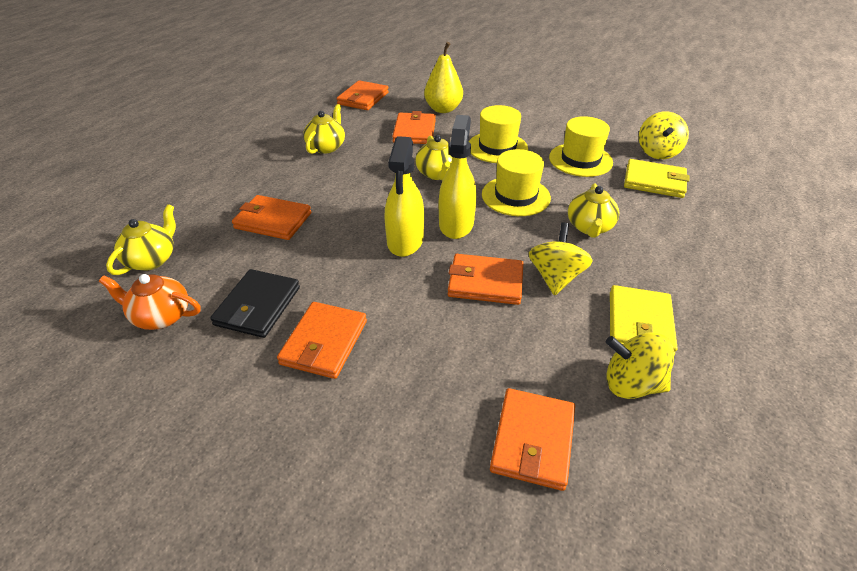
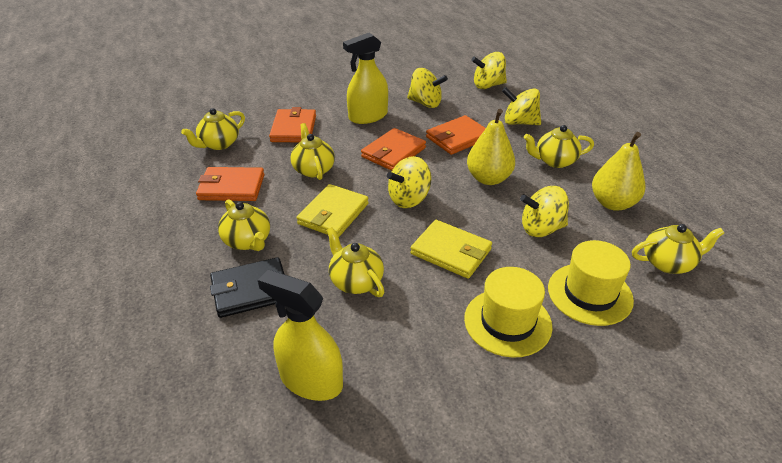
orange teapot: [99,274,201,330] = 1 -> none = 0
orange wallet: [232,195,311,240] [277,302,367,379] [337,80,389,110] [392,111,436,144] [448,254,524,305] [490,388,575,491] = 6 -> [196,167,265,201] [269,107,316,142] [361,128,426,171] [426,115,486,155] = 4
yellow hat: [469,105,528,163] [482,149,551,216] [549,116,613,177] = 3 -> [464,267,553,358] [548,240,634,326] = 2
yellow pear: [424,42,463,113] = 1 -> [467,109,515,185] [592,132,645,211] = 2
yellow spinning top: [529,222,593,295] [606,332,674,399] [639,111,689,159] = 3 -> [387,156,431,208] [407,68,448,108] [471,52,507,89] [502,87,541,125] [520,186,569,237] = 5
yellow teapot: [106,204,176,275] [303,104,345,154] [415,135,452,180] [568,183,619,238] = 4 -> [181,108,245,150] [218,199,270,251] [290,123,335,180] [327,227,384,297] [524,125,594,168] [632,224,724,274] = 6

